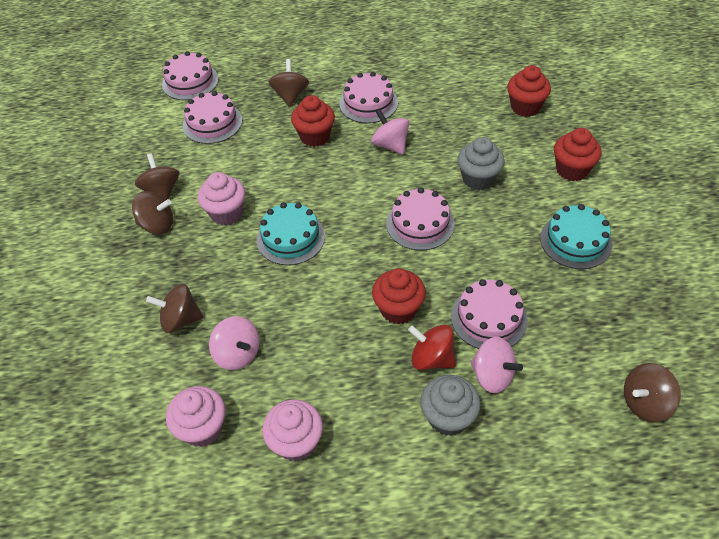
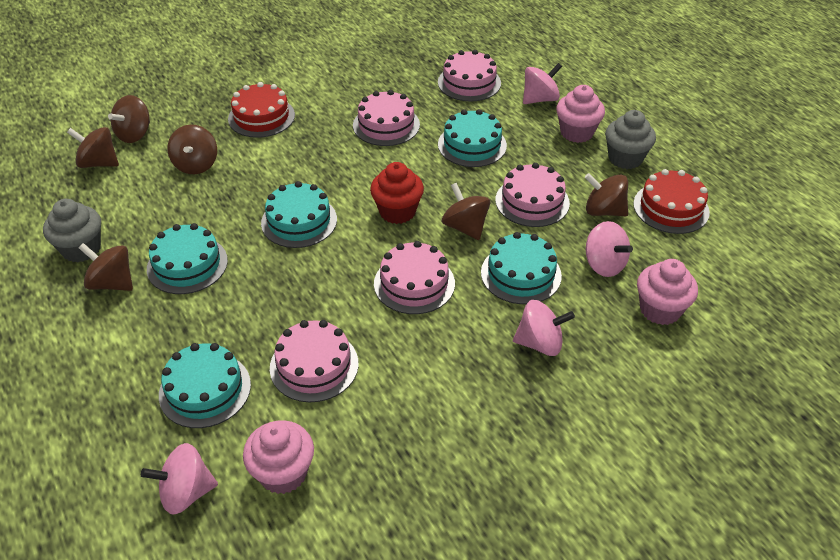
brown spinning top: [132,191,173,234] [135,153,179,201] [146,284,204,333] [269,59,309,107] [624,363,681,422] = 5 -> [67,127,119,168] [79,243,133,291] [108,95,150,143] [167,124,217,174] [442,183,490,240] [585,173,628,216] = 6
pink spinning top: [209,316,259,370] [371,109,409,155] [470,337,523,393] = 3 -> [141,443,218,514] [513,300,575,356] [523,63,562,104] [585,221,633,277] = 4
red cake: none = 0 -> [228,82,295,138] [633,169,710,234] = 2
red cupcake: [291,95,335,147] [372,268,426,325] [507,65,551,117] [554,128,601,181] = 4 -> [370,162,424,224] = 1
red spinning top: [408,324,456,370] = 1 -> none = 0
turquoise cake: [257,202,325,265] [540,204,612,269] = 2 -> [147,223,228,294] [159,343,251,428] [261,181,337,248] [438,109,507,167] [481,232,562,304] = 5

